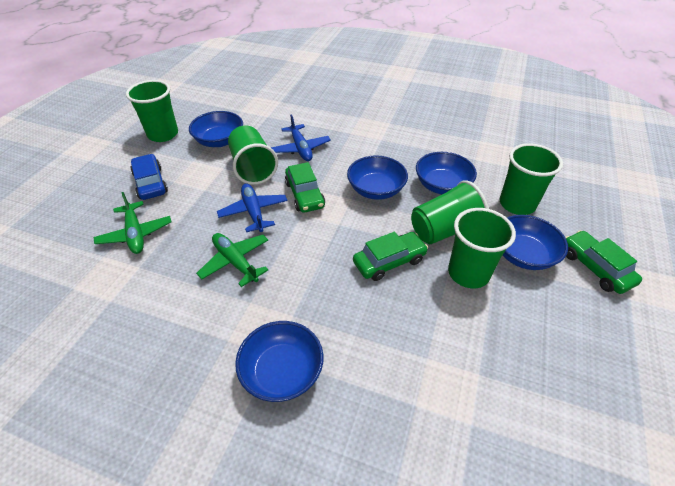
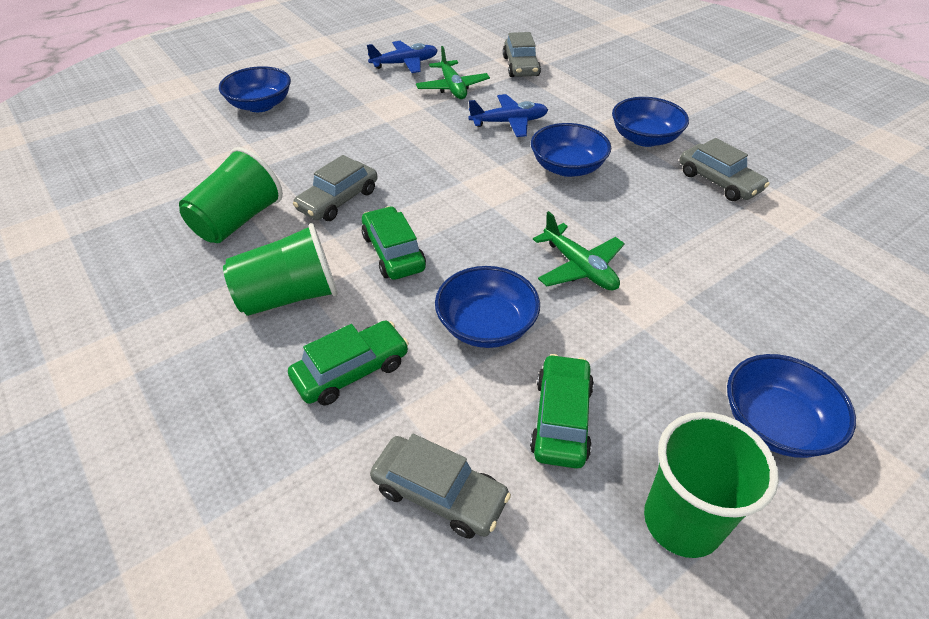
blue car: [131,154,168,200] = 1 -> none = 0
green cup: [126,80,178,142] [228,126,278,185] [411,180,489,244] [448,208,516,288] [500,143,563,215] = 5 -> [179,147,283,243] [223,223,338,316] [644,412,779,558] = 3
grey car: none = 0 -> [293,155,377,221] [370,434,511,539] [503,32,541,77] [680,138,769,201] = 4

